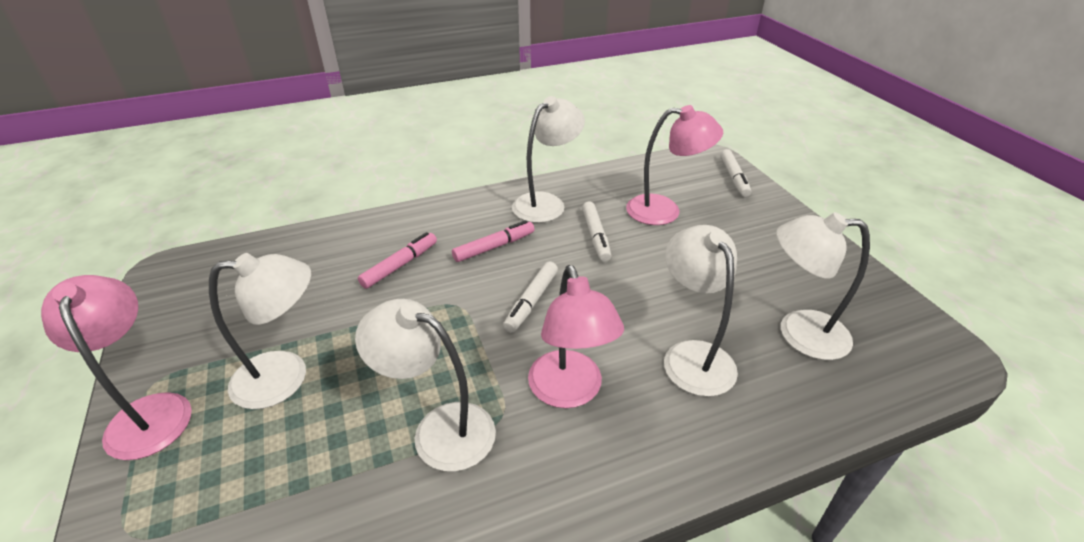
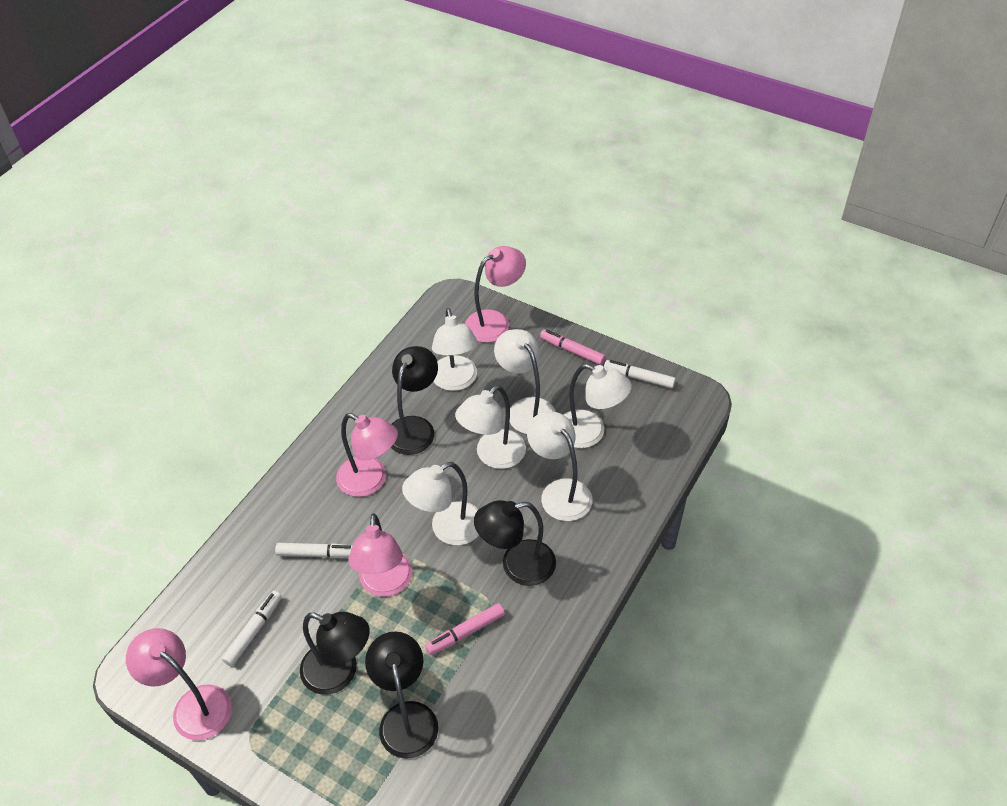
black lamp: none = 0 -> [300,612,370,694] [365,631,438,759] [391,346,438,455] [474,500,556,586] = 4
pink lamp: [41,275,192,460] [528,265,624,408] [626,105,723,225] = 3 -> [126,628,232,740] [336,413,398,497] [348,513,413,597] [465,246,526,343] = 4
white lamp: [209,253,311,409] [355,299,496,472] [512,96,585,223] [664,225,738,397] [776,212,870,360] = 5 -> [402,462,479,545] [432,308,478,391] [455,385,526,469] [494,329,556,434] [527,411,592,521] [563,364,632,448] = 6

